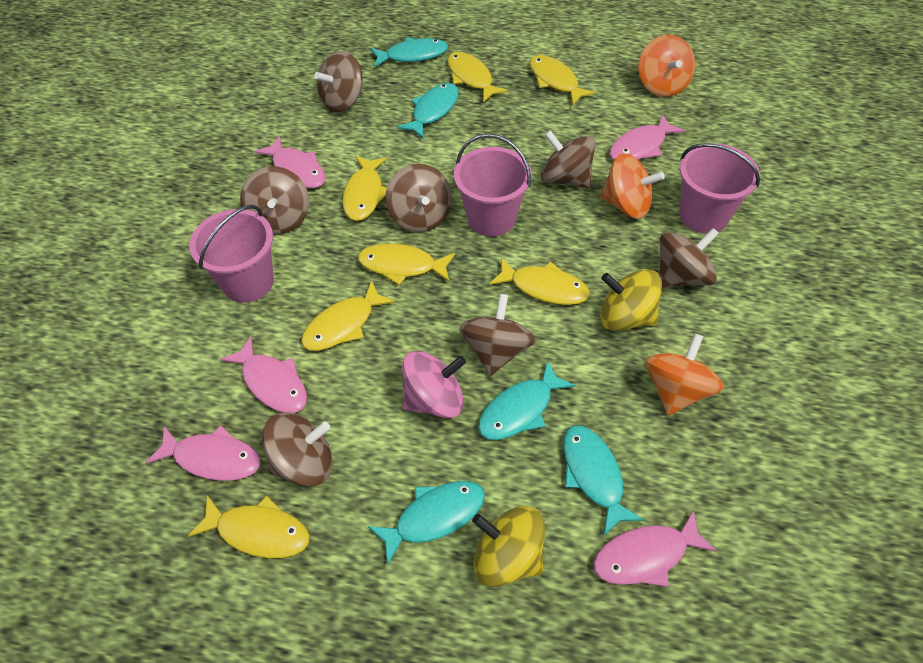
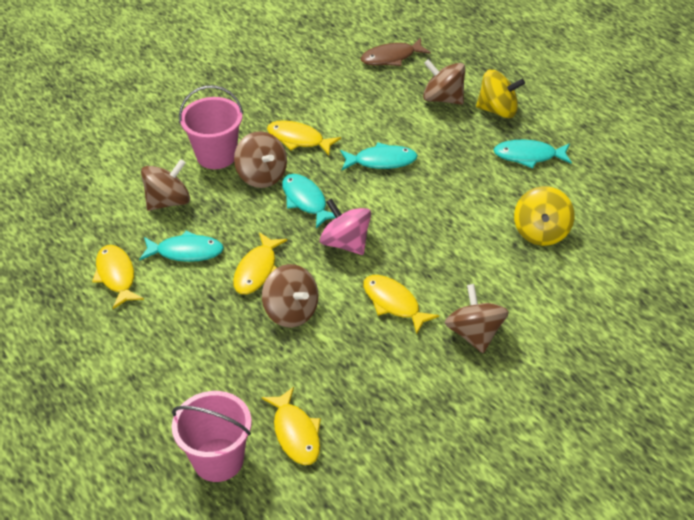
brown fish: none = 0 -> [361,38,431,66] = 1
brown spinning top: [240,166,309,234] [262,412,333,487] [314,51,363,112] [385,164,452,232] [459,294,535,376] [541,130,596,188] [659,228,719,288] = 7 -> [141,159,190,211] [234,131,287,188] [262,264,318,327] [423,59,465,105] [445,284,509,353] = 5
orange spinning top: [600,153,665,219] [638,35,695,97] [645,333,724,415] = 3 -> none = 0
pink bucket: [189,205,274,303] [454,133,532,237] [679,143,760,234] = 3 -> [172,391,252,482] [179,85,243,169] = 2
pink fish: [145,425,260,481] [220,336,307,413] [254,136,325,188] [593,510,717,587] [610,114,685,160] = 5 -> none = 0
turquoise fish: [368,481,485,566] [370,38,448,67] [397,83,459,138] [478,360,576,440] [563,425,644,535] = 5 -> [139,231,224,262] [282,174,336,229] [340,142,418,170] [494,140,572,168] = 4
yellow fish: [188,495,310,558] [301,280,395,351] [342,156,387,221] [358,243,455,285] [447,52,508,103] [489,257,590,305] [529,55,596,105] = 7 -> [92,245,144,309] [233,232,287,294] [262,387,321,465] [267,120,341,155] [363,275,439,334] = 5

